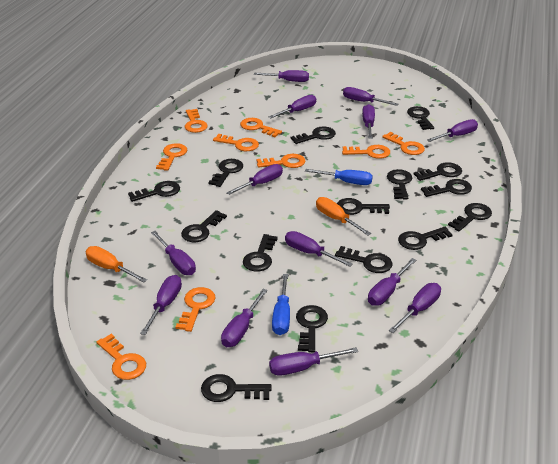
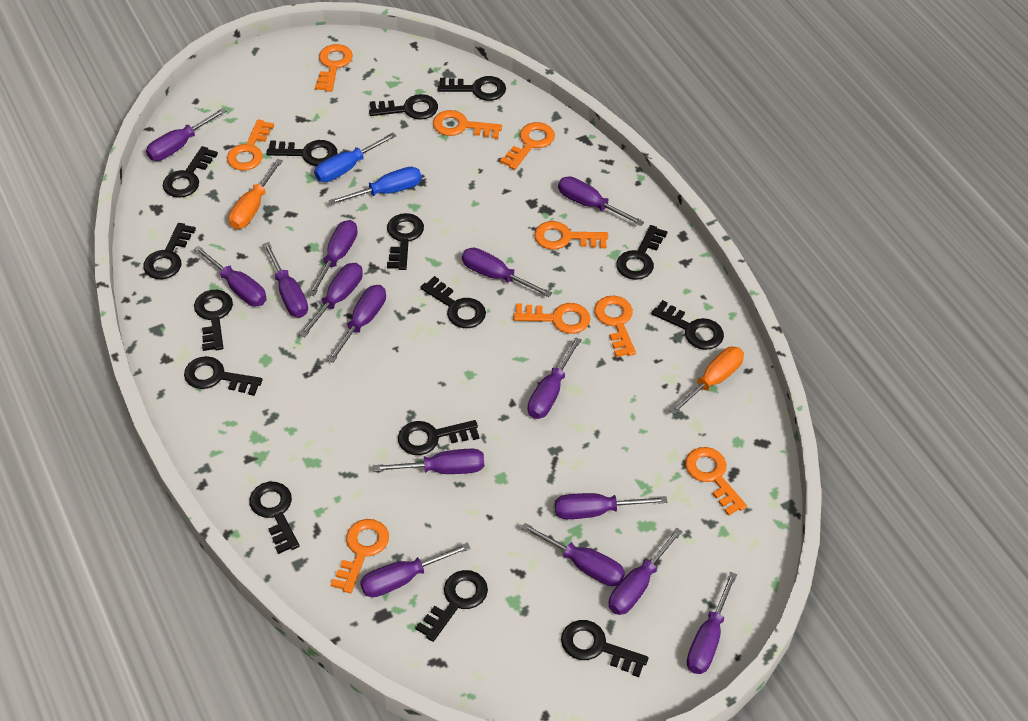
purple screwdriver: [140,275,182,335] [151,231,196,275] [221,289,268,347] [226,164,283,195] [254,70,309,82] [269,95,316,118] [269,347,358,376] [285,231,353,267] [343,87,399,106] [362,104,375,139] [368,258,416,306] [389,283,441,333] [427,119,478,142] = 13 -> [146,108,226,161] [194,246,267,306] [263,242,308,318] [299,263,363,337] [308,220,358,296] [327,285,386,363] [360,543,471,597] [373,449,484,474] [462,248,552,297] [521,523,625,586] [528,337,581,419] [555,493,667,519] [558,176,644,226] [609,528,683,615] [687,572,737,674] = 15

